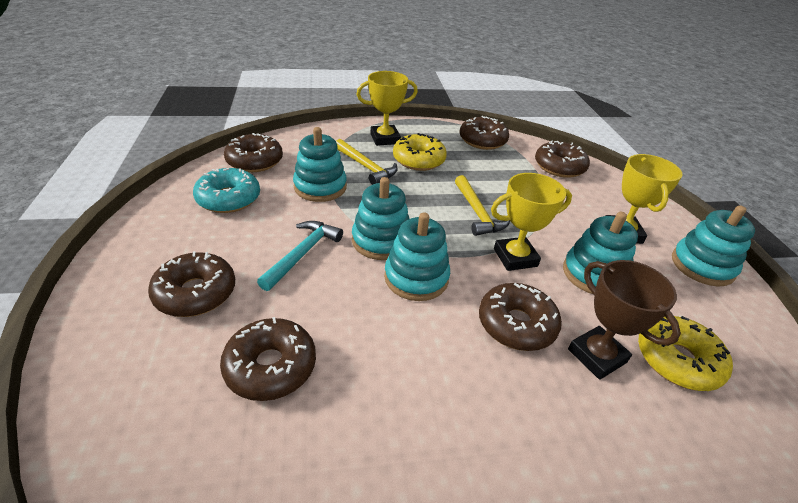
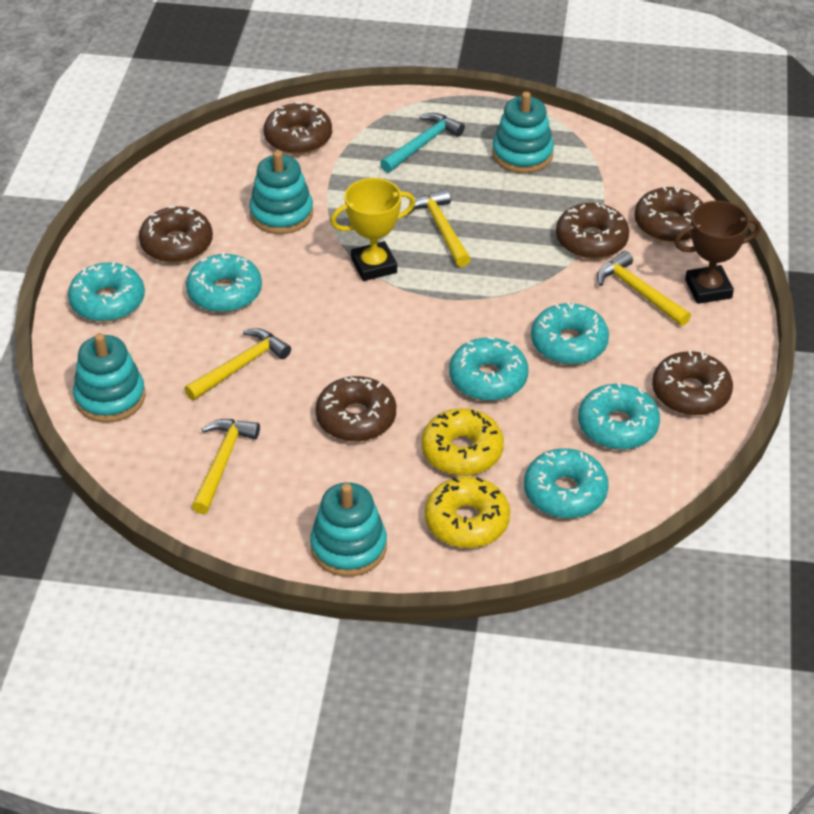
turquoise donut: [193,168,260,213] = 1 -> [68,262,145,322] [186,252,262,313] [449,336,528,401] [524,448,609,518] [531,302,609,365] [578,382,660,450] = 6
turquoise stacking toy: [293,127,347,202] [352,177,410,260] [384,212,450,301] [563,212,638,294] [672,205,755,287] = 5 -> [73,333,146,423] [249,151,313,234] [310,482,387,577] [492,92,554,173] = 4
yellow hammer: [336,139,398,185] [455,175,510,236] = 2 -> [184,328,291,400] [192,419,260,514] [408,189,471,267] [597,251,691,326] = 4
yellow trophy: [356,71,418,146] [491,173,572,271] [606,154,683,244] = 3 -> [331,178,415,281] = 1

